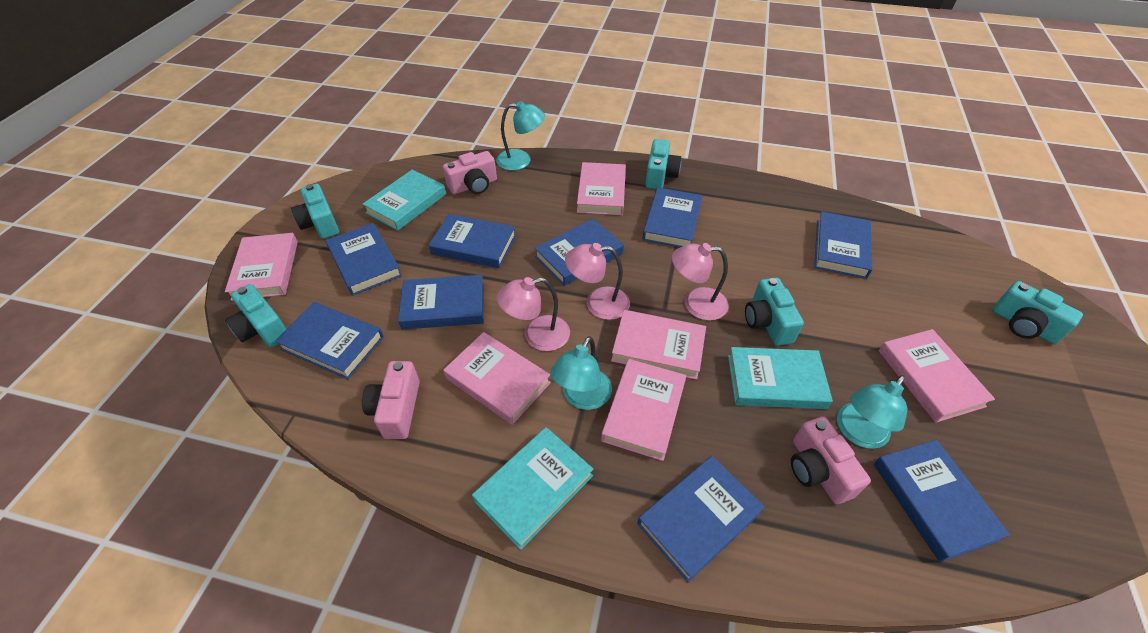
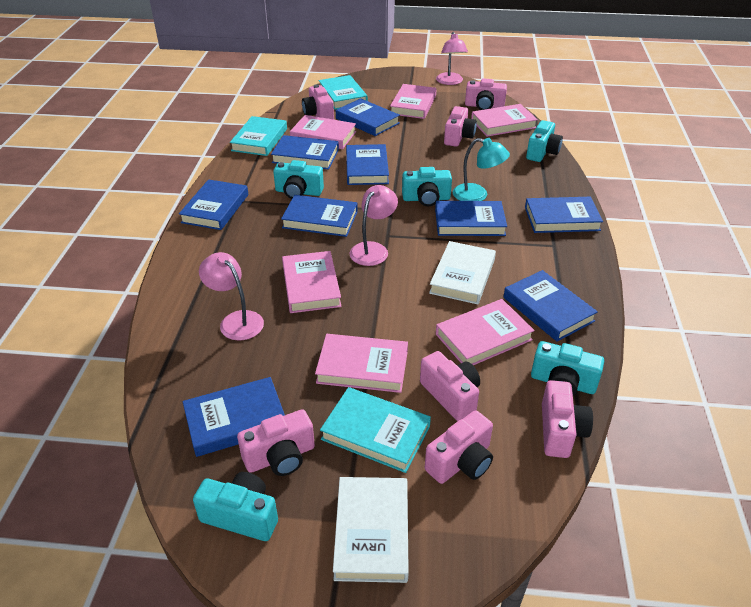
pink camera: [362,361,420,439] [443,151,497,194] [791,417,871,504] = 3 -> [237,409,315,476] [302,84,334,120] [420,351,480,421] [425,410,493,484] [444,106,477,147] [465,78,507,110] [542,380,593,458] = 7
turquoise lamp: [496,101,545,171] [550,336,612,410] [837,375,907,449] = 3 -> [453,138,510,201] = 1
white book: none = 0 -> [333,477,409,583] [429,241,496,304] = 2

